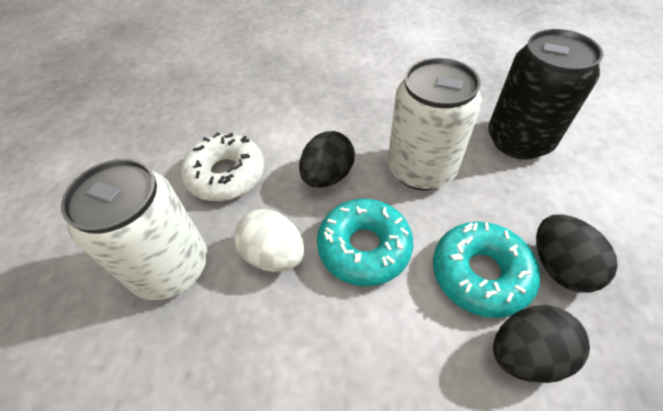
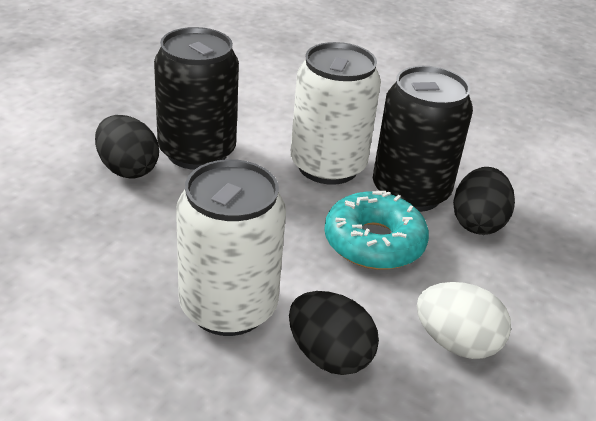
black can: [488,29,603,159] = 1 -> [154,27,239,170] [373,66,473,212] = 2
turquoise donut: [317,199,413,286] [433,222,540,318] = 2 -> [324,191,429,270] = 1
white donut: [181,132,264,201] = 1 -> none = 0

